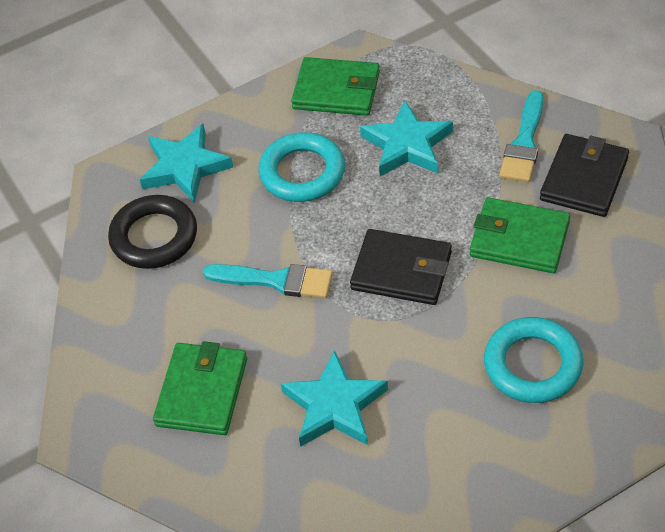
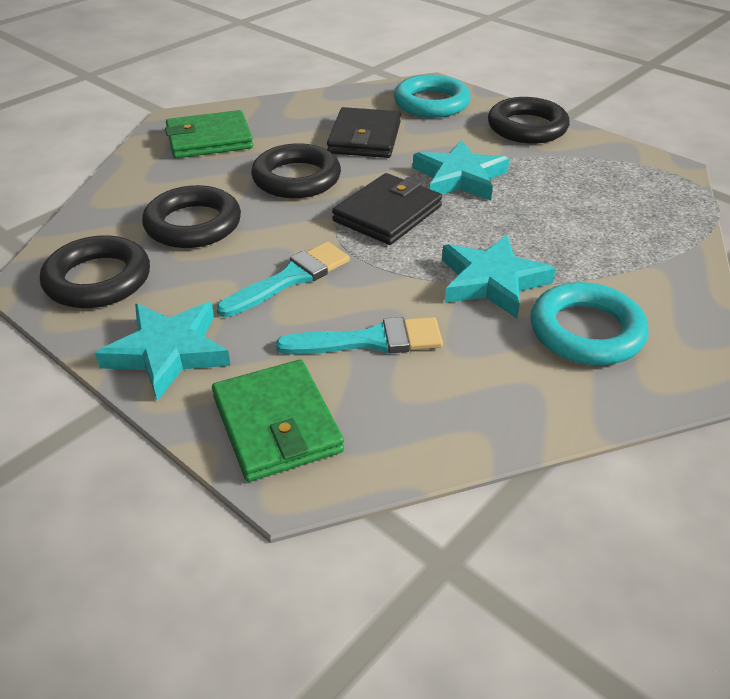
black ring: [108,195,197,269] = 1 -> [40,235,150,308] [142,185,241,248] [251,143,341,198] [488,97,570,144] = 4
green wallet: [153,341,247,435] [291,57,380,116] [470,197,570,273] = 3 -> [165,110,253,158] [212,360,344,482] = 2

